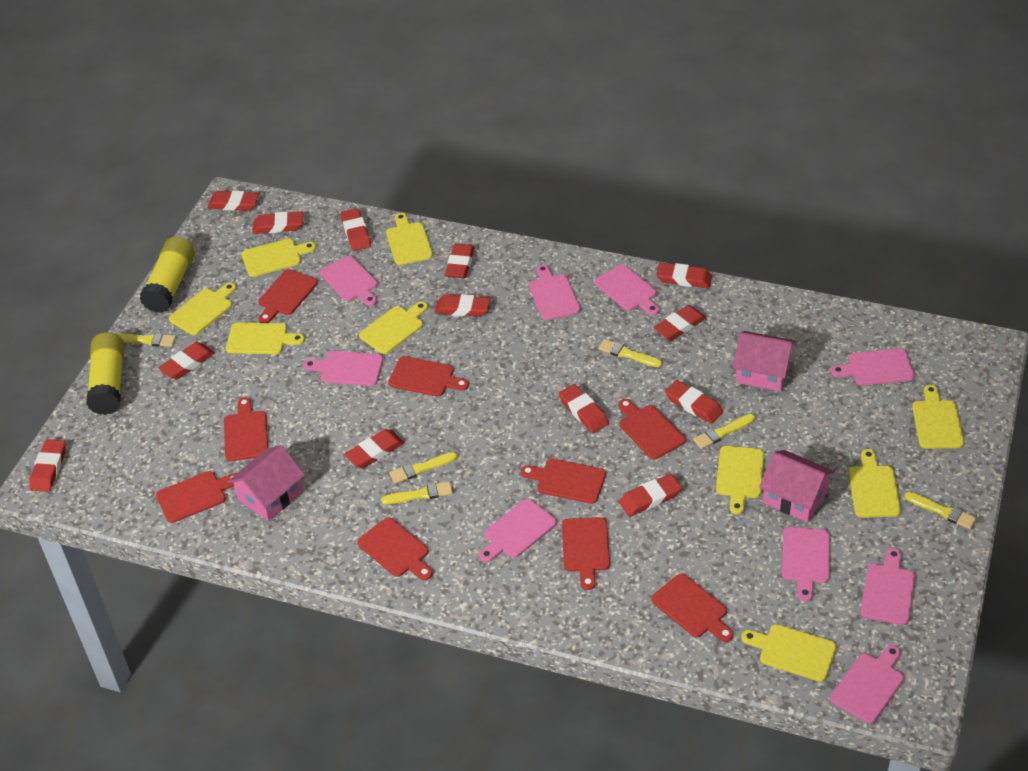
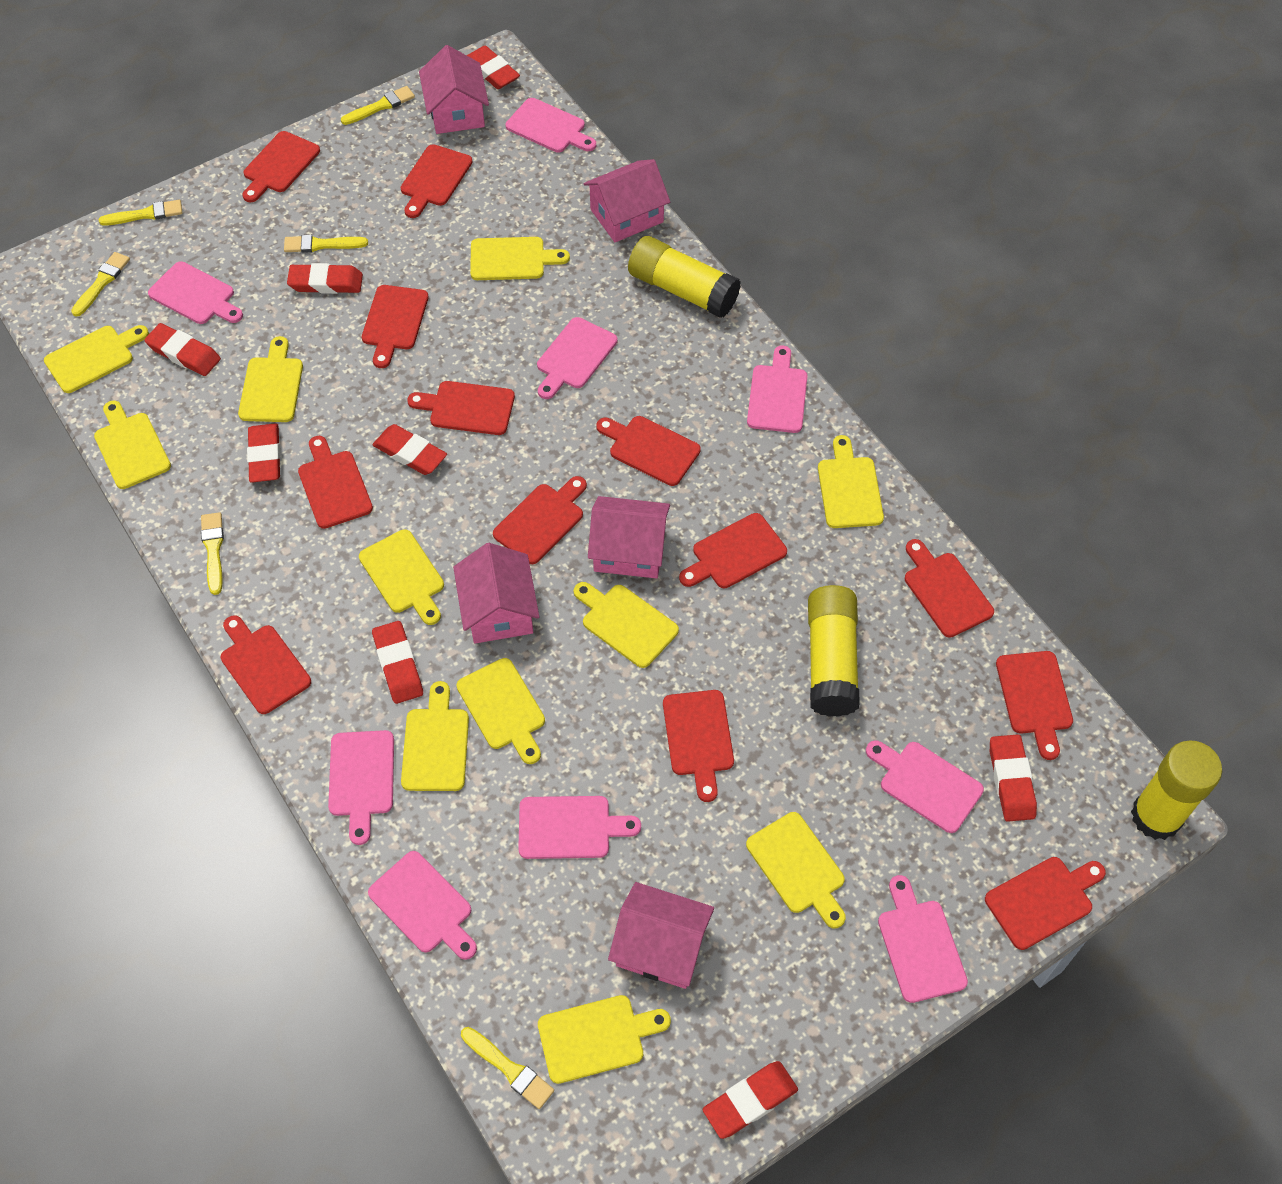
pink house: [227,445,305,521] [733,331,796,392] [759,450,835,522] = 3 -> [419,45,489,134] [453,543,539,643] [583,159,670,242] [588,496,670,579] [608,882,714,989] = 5
red cutting board: [156,471,237,523] [224,397,268,461] [259,269,318,323] [357,517,433,580] [388,356,469,397] [520,459,606,504] [562,517,610,590] [619,399,686,459] [651,573,734,642] = 9 -> [221,615,311,714] [242,131,320,202] [298,436,373,529] [362,285,429,368] [401,144,472,218] [407,381,515,435] [493,476,587,564] [596,416,701,486] [663,690,734,802] [679,513,787,588] [905,539,994,638] [985,857,1106,950] [996,651,1073,760] = 13
red eraser: [29,439,66,492] [158,342,215,379] [207,191,259,211] [253,212,303,234] [340,208,371,251] [344,429,404,468] [435,294,490,317] [445,244,475,278] [558,384,609,433] [619,474,682,516] [653,305,707,341] [656,263,712,288] [665,380,723,424] = 13 -> [144,323,221,376] [247,423,281,483] [287,263,363,294] [372,621,423,704] [373,424,447,475] [467,46,520,89] [703,1061,798,1139] [990,734,1037,822] = 8
yellow cutting board: [169,283,236,335] [226,322,305,354] [241,239,316,277] [359,302,428,354] [386,213,433,265] [716,446,764,514] [741,624,836,682] [849,449,901,517] [912,385,964,449] = 9 -> [44,325,149,393] [94,401,171,489] [238,336,303,422] [359,529,444,625] [401,681,469,791] [457,658,545,764] [470,237,570,280] [538,995,671,1084] [574,582,679,668] [746,812,846,928] [818,435,884,528] = 11
yellow glue stick: [86,332,125,415] [139,237,195,313] = 2 -> [628,236,741,318] [808,585,860,717] [1131,740,1222,840] = 3

